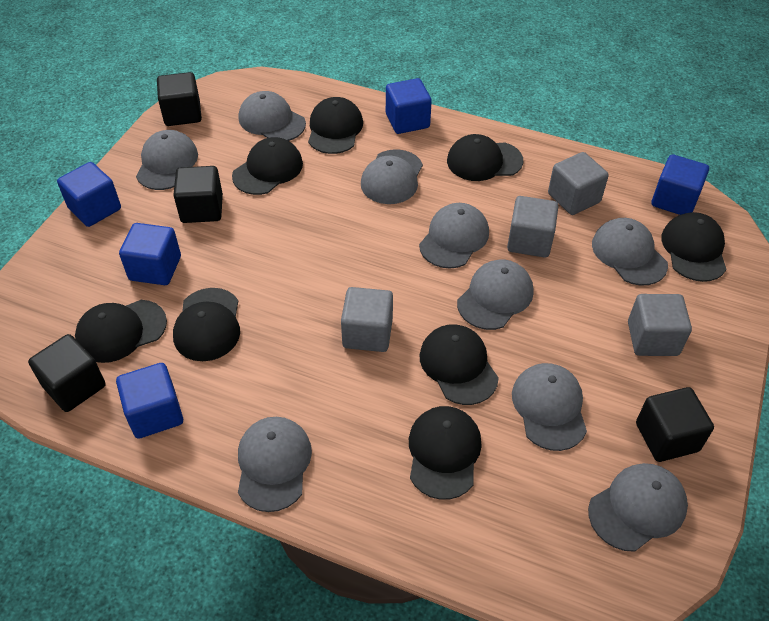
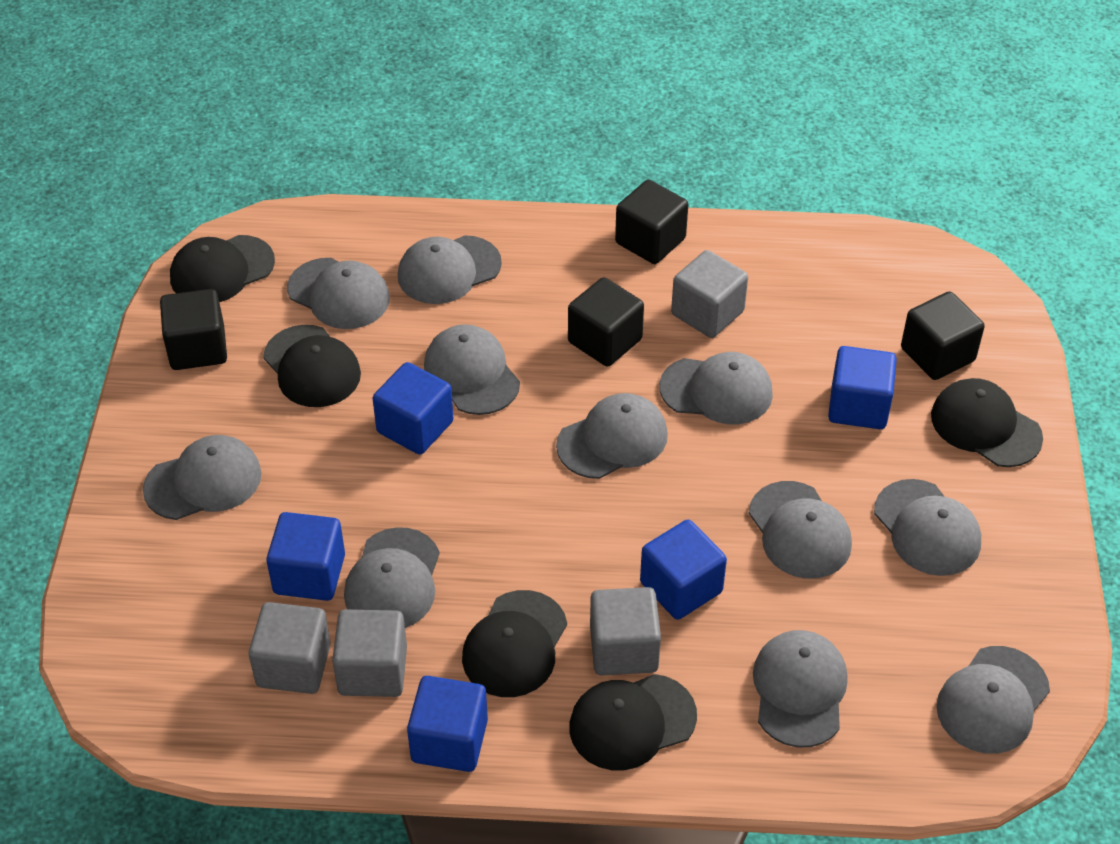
black cap: [75,300,167,363] [173,288,240,361] [232,137,303,195] [308,97,363,154] [409,406,482,500] [419,324,499,405] [447,134,523,181] [661,212,726,282] = 8 -> [170,235,275,302] [263,325,361,407] [462,590,567,697] [569,674,697,770] [931,378,1043,467] = 5
grey cap: [136,130,198,190] [238,417,312,512] [239,91,306,141] [361,149,423,204] [419,203,489,268] [457,260,533,330] [512,363,587,451] [588,463,688,552] [592,218,668,286] = 9 -> [143,435,261,520] [287,258,390,329] [344,527,440,628] [398,235,502,304] [424,324,520,415] [556,393,668,479] [659,352,773,424] [749,481,852,579] [753,630,848,747] [874,479,981,576] [936,646,1050,754] = 11

